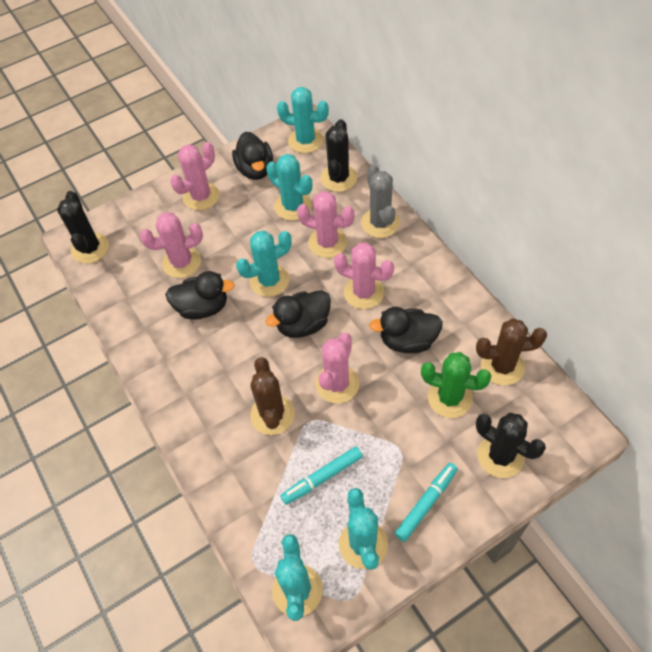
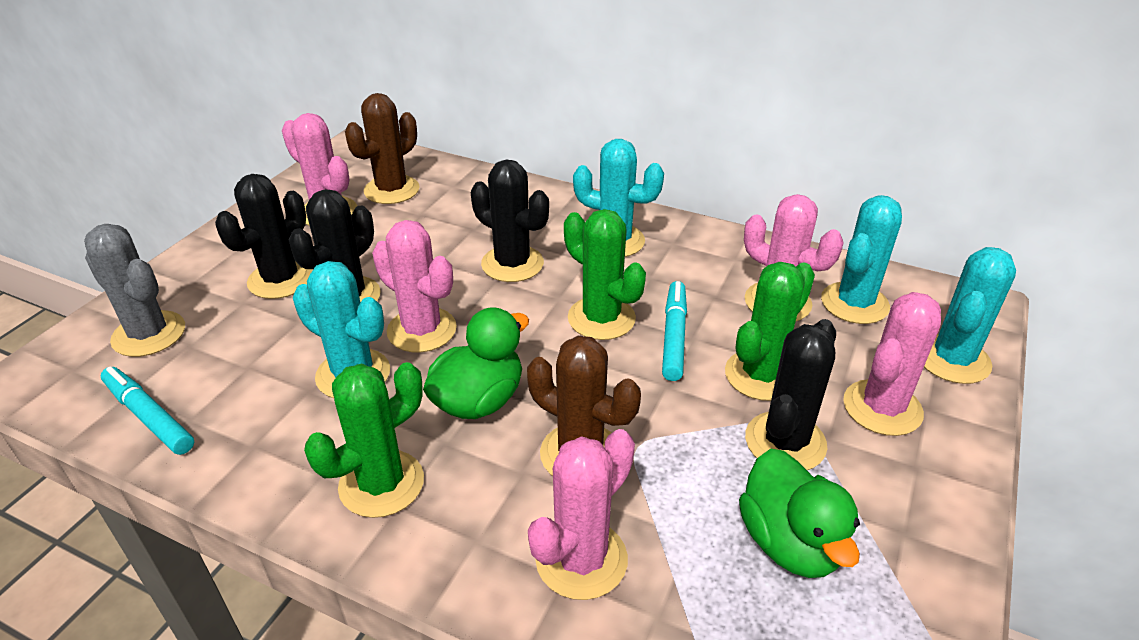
black cactus: [57,191,109,264] [321,119,357,192] [476,413,546,478] = 3 -> [215,174,313,299] [289,189,381,303] [471,159,549,282] [745,319,836,470] = 4
black duck: [165,271,235,320] [232,132,273,180] [265,290,331,338] [369,307,443,353] = 4 -> none = 0
green cactus: [421,352,491,418] = 1 -> [304,362,424,518] [564,209,646,340] [725,262,815,401] = 3
green duck: none = 0 -> [423,307,529,419] [739,449,860,578] = 2
turquoise cactus: [236,231,292,297] [266,154,312,221] [272,534,323,621] [277,87,329,153] [339,488,388,570] = 5 -> [293,261,390,398] [573,139,664,257] [821,195,902,324] [924,247,1016,384] = 4

